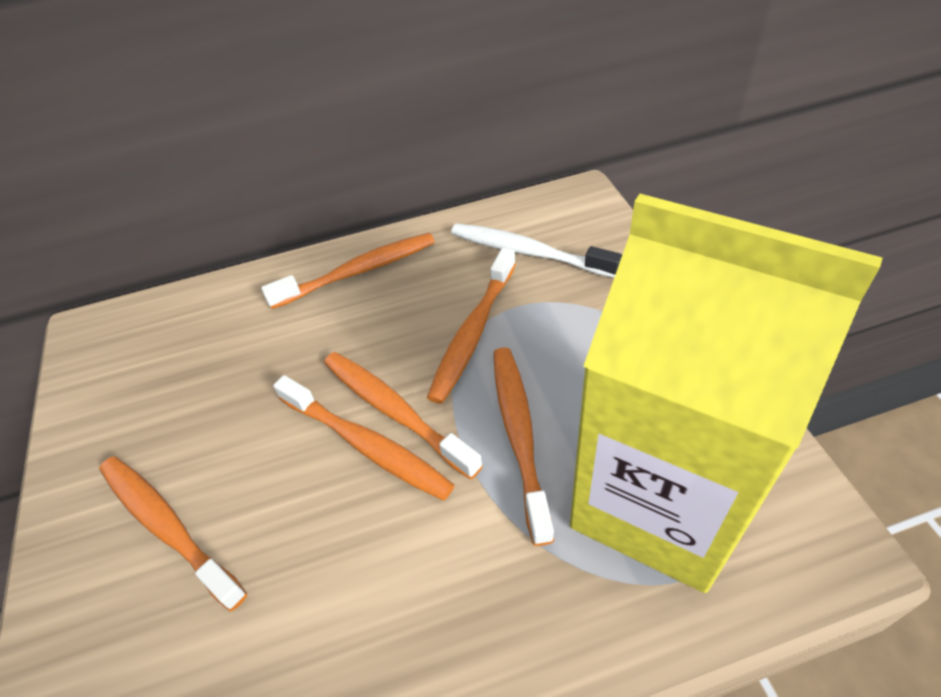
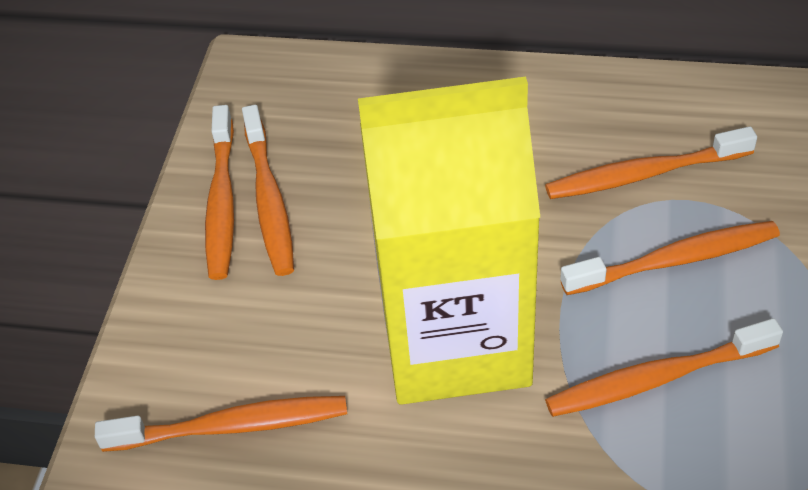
white toothbrush: [451,223,622,278] = 1 -> none = 0

